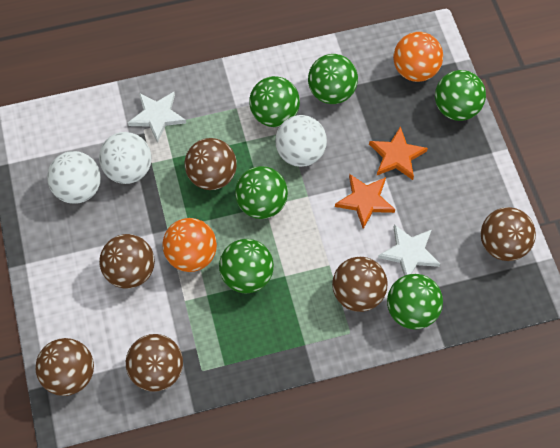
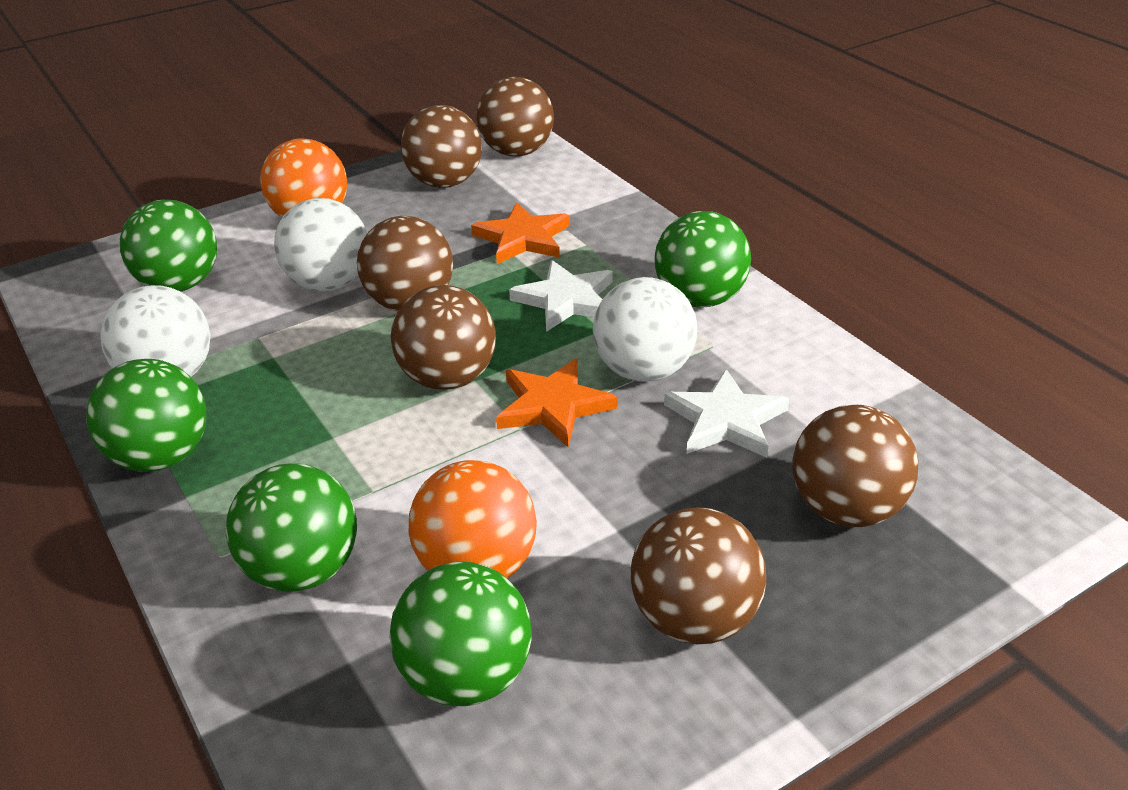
green ball: [219,239,274,293] [235,166,288,219] [250,76,300,127] [308,54,358,104] [387,274,443,329] [435,70,486,121] = 6 -> [86,359,206,472] [120,200,217,292] [226,463,357,592] [389,562,531,706] [654,211,751,308] = 5

